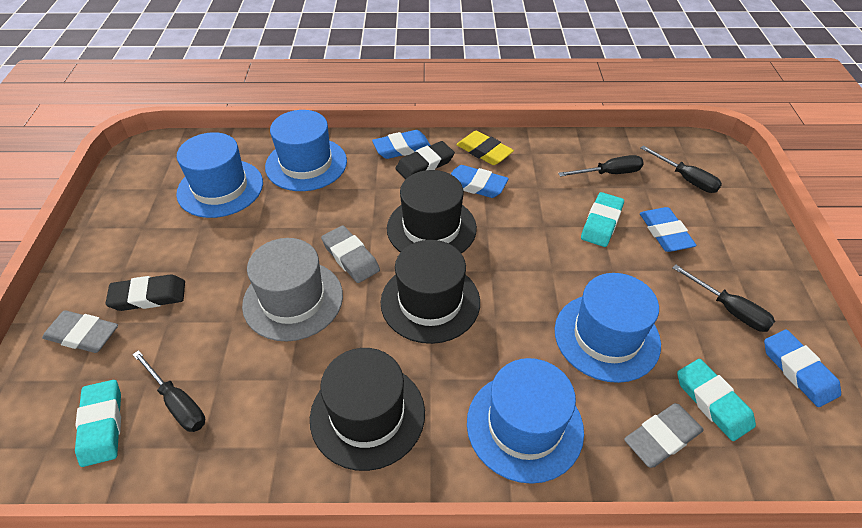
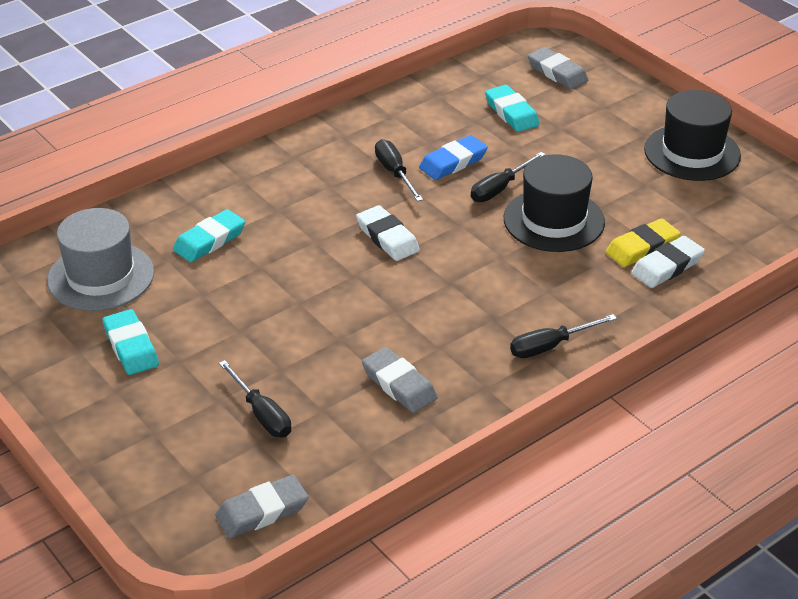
black eraser: [105,274,185,311] [395,141,455,179] = 2 -> none = 0
black hat: [310,348,425,471] [381,240,480,344] [387,170,477,253] = 3 -> [504,154,605,252] [644,90,741,181] = 2
blue eraser: [372,130,431,159] [451,165,509,198] [640,207,697,252] [764,330,841,407] = 4 -> [419,135,488,180] = 1
blue hat: [176,132,263,218] [265,110,347,191] [467,358,584,484] [555,273,661,383] = 4 -> none = 0
white eraser: none = 0 -> [356,205,420,261] [631,236,705,288] = 2

